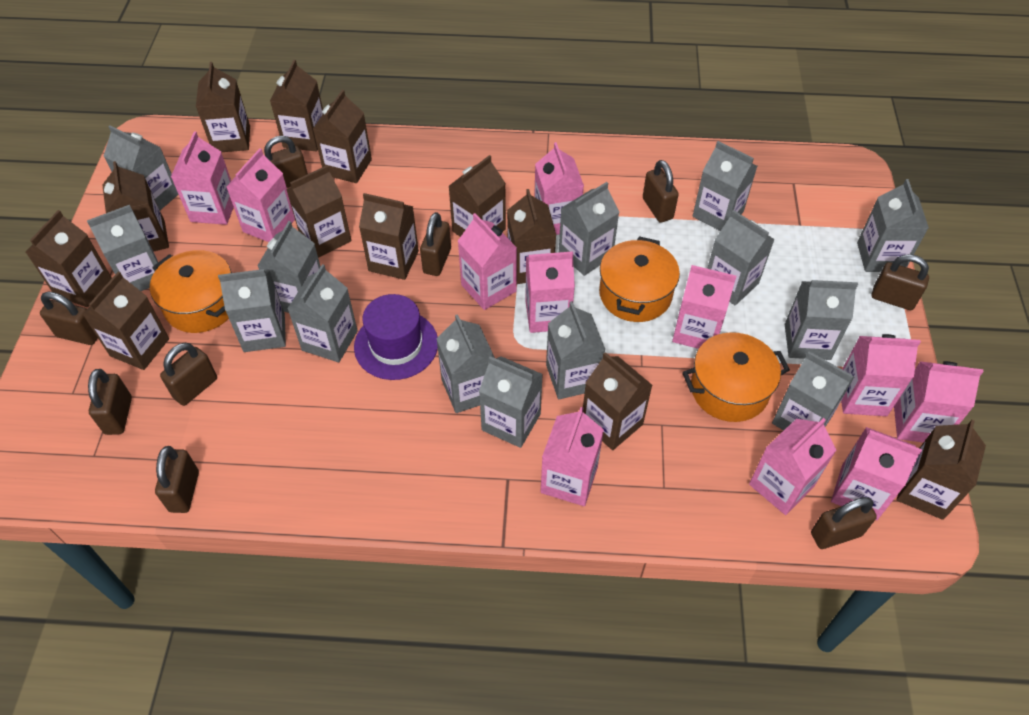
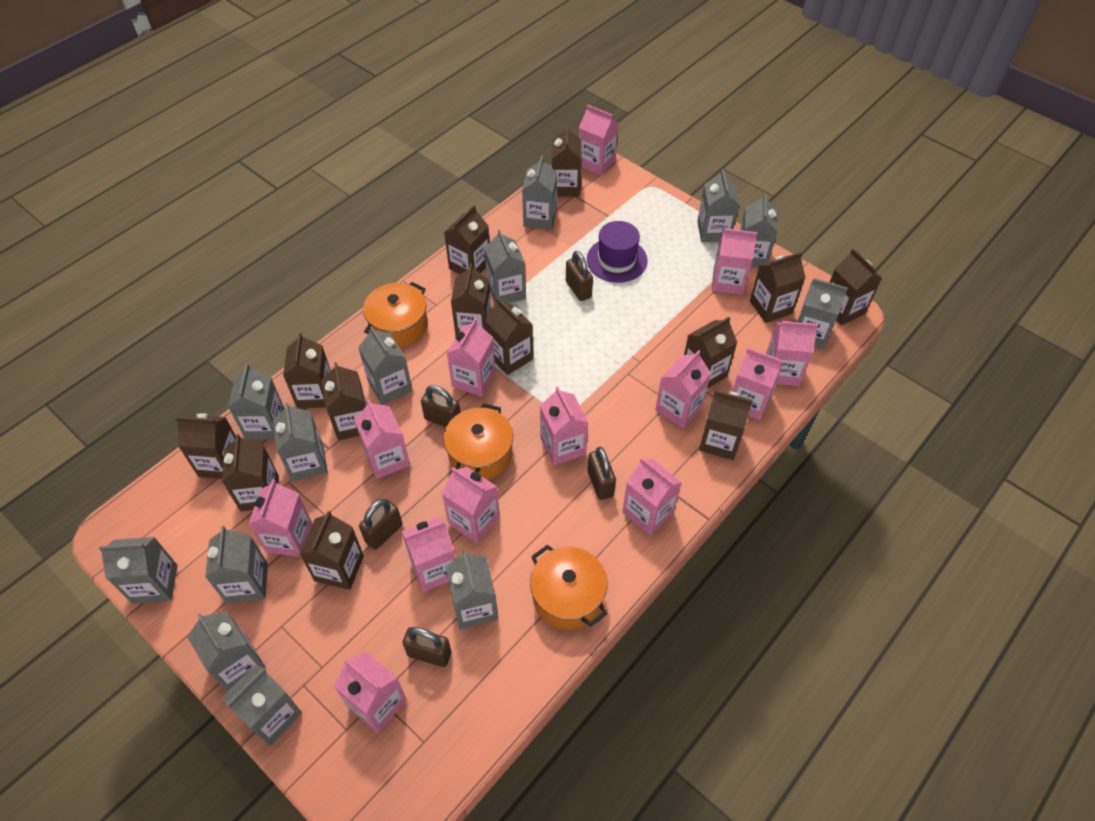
brown carton: [25,210,112,307] [82,272,169,370] [102,161,169,252] [196,62,250,152] [270,60,323,152] [286,165,351,258] [313,90,372,183] [359,193,419,280] [449,155,506,237] [507,189,556,284] [583,352,653,450] [897,420,986,520] = 12 -> [175,413,236,479] [222,434,279,511] [283,332,331,409] [300,511,364,590] [321,362,367,440] [444,205,490,274] [451,263,492,335] [485,298,533,375] [552,124,582,196] [684,317,738,389] [699,390,753,460] [750,252,806,323] [829,248,882,326] = 13
brown padlock: [40,292,98,345] [88,369,132,435] [155,446,199,513] [160,343,217,406] [264,136,308,188] [420,212,451,276] [643,160,679,223] [811,497,877,549] [872,254,929,310] = 9 -> [359,499,402,550] [403,627,451,667] [421,385,461,427] [566,251,593,301] [588,447,616,500] = 5
grey carton: [87,205,158,291] [104,125,179,210] [218,269,286,352] [258,221,321,313] [287,264,358,362] [436,314,495,413] [479,356,543,448] [546,301,605,399] [559,182,620,276] [693,141,757,231] [707,210,775,305] [772,351,854,430] [785,280,858,360] [857,179,929,272] = 14 -> [99,537,178,604] [187,611,265,692] [205,526,268,603] [221,664,302,746] [228,364,285,439] [273,403,328,481] [358,326,413,405] [445,550,498,629] [484,229,526,304] [522,156,557,230] [697,169,740,242] [740,193,777,267] [798,278,848,349] = 13
pink carton: [171,131,234,225] [226,148,295,242] [458,213,517,310] [525,251,575,333] [534,142,584,235] [541,407,604,506] [672,265,736,349] [749,418,837,515] [831,427,922,520] [841,334,921,416] [894,361,984,442] = 11 -> [248,479,313,557] [334,651,406,733] [354,400,410,479] [402,517,456,592] [442,466,500,543] [447,318,496,397] [540,386,588,466] [579,104,619,175] [622,457,682,535] [655,350,711,428] [712,228,757,295] [733,348,783,420] [766,321,818,386] = 13

